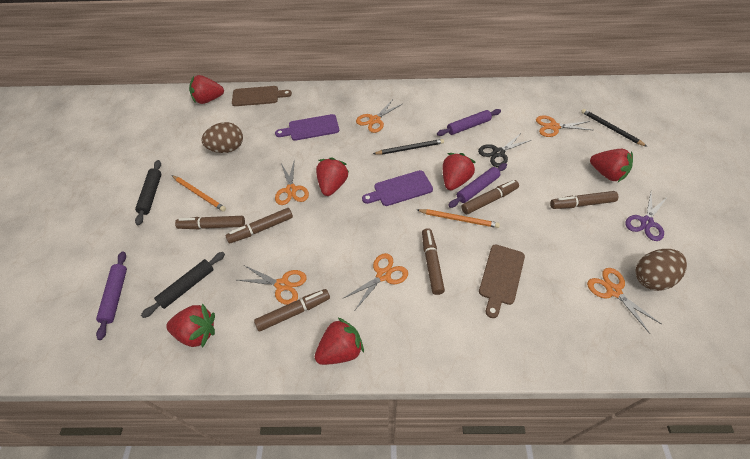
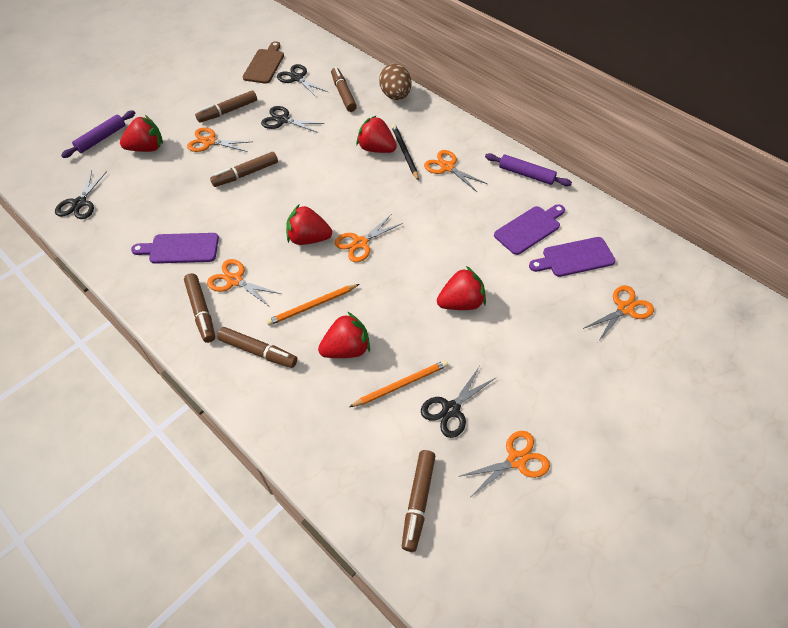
black pencil: [373,139,444,155] [581,109,647,147] = 2 -> [392,124,419,181] = 1
black rolling pin: [135,160,161,225] [141,252,225,318] = 2 -> none = 0
black scissors: [478,133,531,167] = 1 -> [55,170,107,219] [261,106,324,133] [277,64,328,98] [421,366,495,438] = 4
brown cutting board: [232,86,292,106] [479,244,525,318] = 2 -> [243,41,284,84] = 1
brown egg: [201,122,243,153] [635,249,687,291] = 2 -> [379,64,411,100] = 1
purple cutting board: [275,114,339,141] [362,170,433,206] = 2 -> [131,233,219,264] [494,204,565,255] [529,237,616,277] = 3
purple rolling pin: [96,251,127,340] [437,109,501,136] [448,163,507,208] = 3 -> [61,110,135,158] [485,153,572,186] = 2
purple scissors: [625,193,667,241] = 1 -> none = 0
red strawberry: [166,304,215,348] [189,75,224,104] [315,317,364,365] [316,157,349,196] [443,153,476,190] [590,149,633,182] = 6 -> [120,115,163,152] [286,205,332,245] [318,312,370,358] [356,115,397,153] [437,266,486,310] = 5

